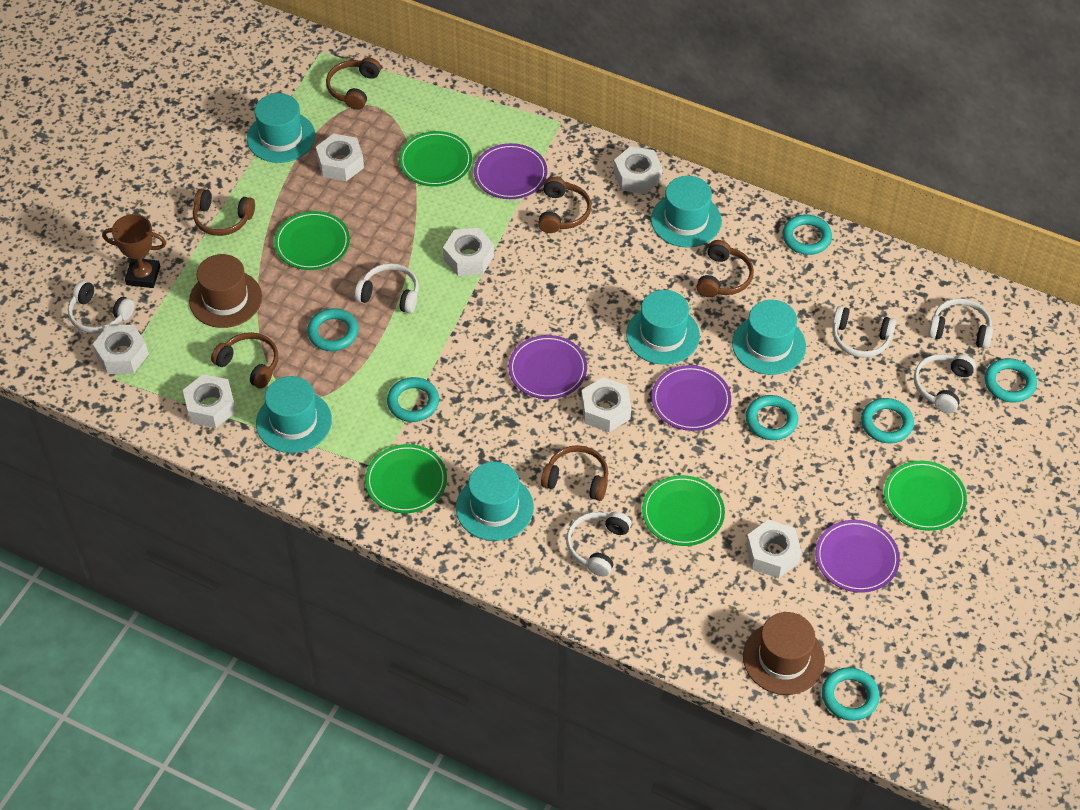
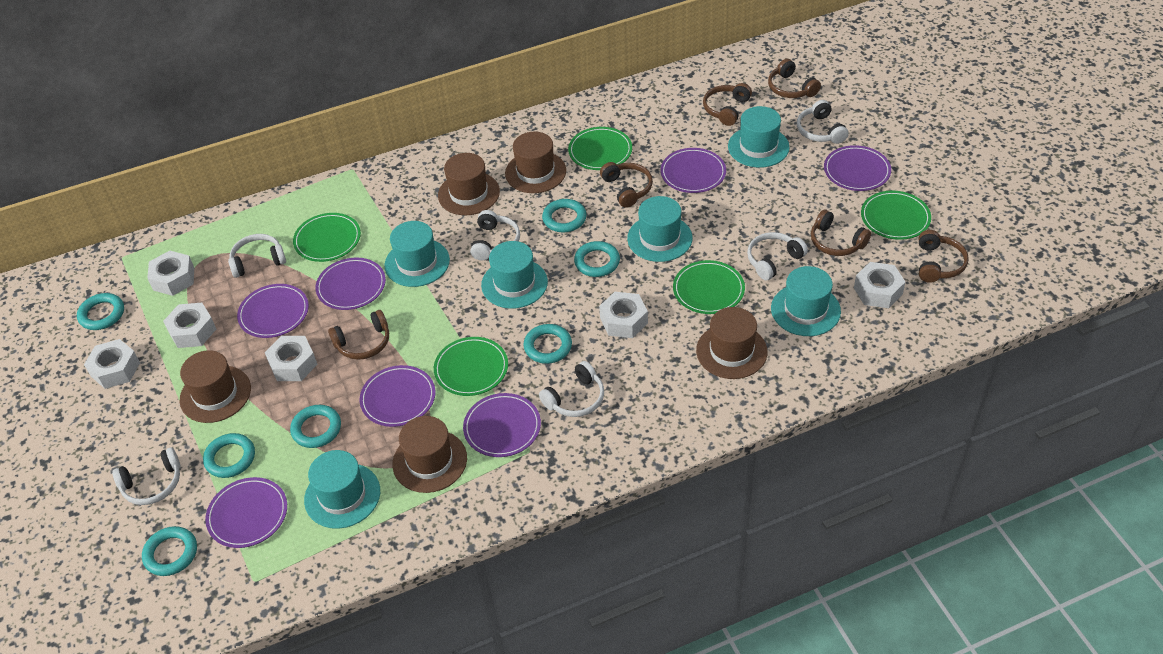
brown hat: [189,254,262,328] [743,612,825,695] = 2 -> [180,350,251,423] [392,416,467,493] [438,153,500,215] [505,132,566,193] [696,307,767,379] = 5
brown trophy: [102,214,166,288] = 1 -> none = 0
purple plate: [474,143,547,199] [508,335,587,399] [652,365,731,431] [815,520,900,593] = 4 -> [205,477,287,548] [237,284,309,338] [316,258,386,310] [359,365,435,427] [463,393,541,457] [660,148,726,193] [824,145,891,191] = 7
white nut: [93,325,149,374] [183,374,236,428] [316,133,364,181] [443,228,494,276] [581,377,631,432] [613,146,662,194] [746,519,802,578] = 7 -> [84,339,140,389] [147,251,194,296] [163,303,216,348] [265,336,317,381] [599,292,648,338] [854,262,905,308] = 6

